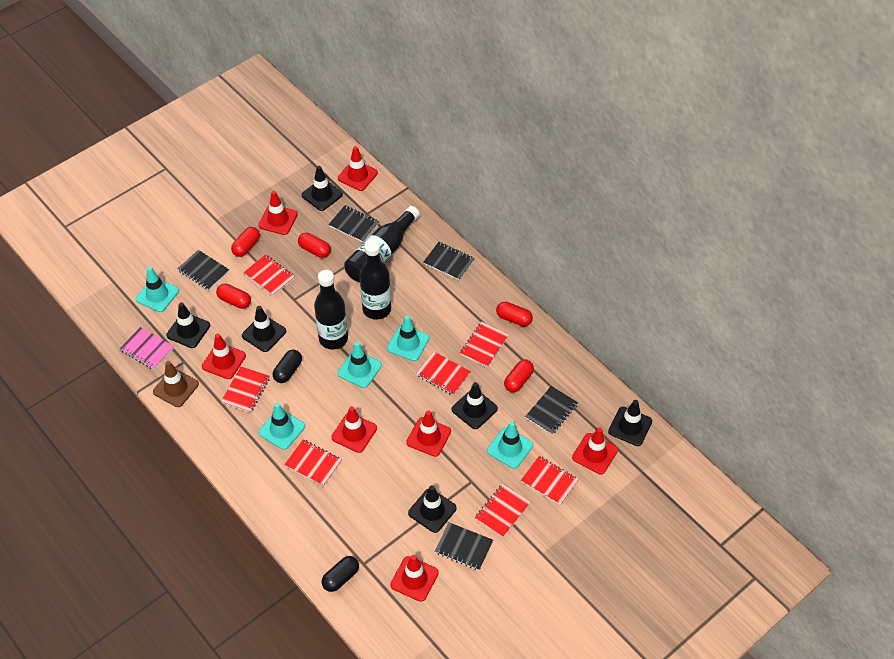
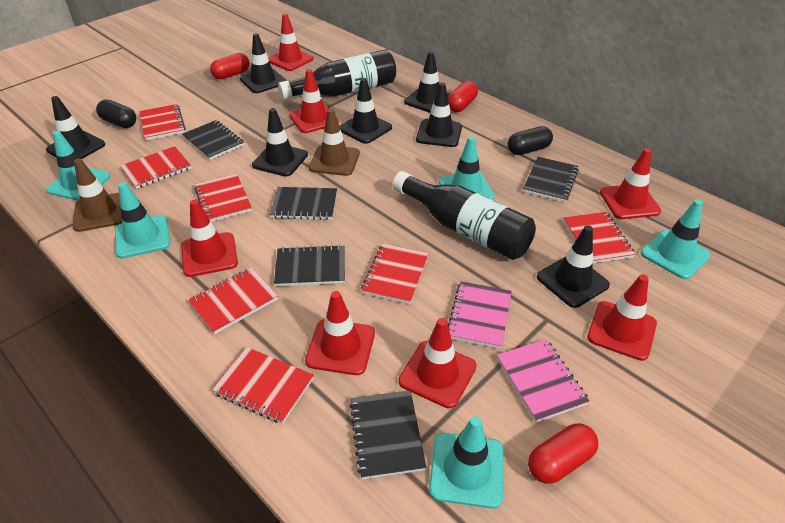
black bottle: [314,270,348,349] [344,206,420,282] [359,239,391,320] = 3 -> [278,50,396,100] [393,171,536,260] = 2
black traffic cone: [166,303,210,348] [242,306,286,352] [301,166,343,211] [408,485,457,533] [452,382,498,429] [608,400,652,446] = 6 -> [46,96,105,159] [240,33,286,93] [252,108,308,176] [339,78,392,144] [404,51,450,113] [416,83,462,147] [537,225,610,308] = 7
brown traffic cone: [153,361,199,407] = 1 -> [73,158,122,232] [309,109,360,176] = 2
pink notebook: [120,327,174,370] = 1 -> [448,281,512,349] [497,339,590,423] = 2
red capsule: [216,284,251,309] [231,227,260,257] [298,233,331,258] [496,302,533,327] [504,359,534,392] = 5 -> [210,53,250,79] [448,81,478,112] [528,423,598,484] = 3

